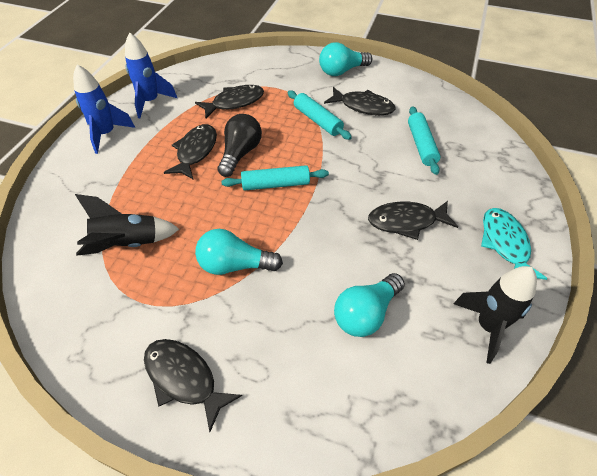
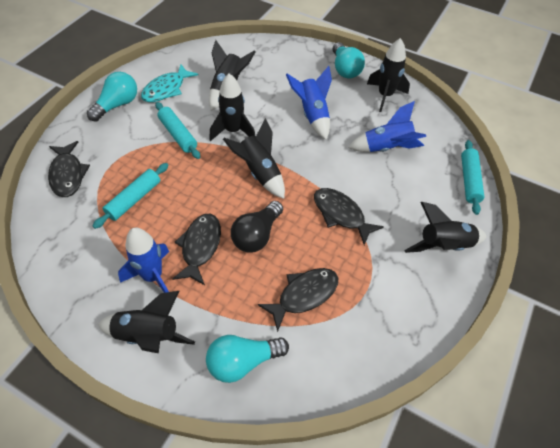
black fish: [144,339,242,432] [164,124,217,179] [195,85,264,118] [324,87,395,115] [368,201,458,240] = 5 -> [48,141,90,197] [172,214,221,285] [258,268,338,332] [314,188,384,245] = 4
black rocket: [75,194,179,256] [453,266,537,364] = 2 -> [98,291,195,353] [209,40,255,111] [209,74,256,141] [223,118,285,199] [367,38,410,112] [404,202,487,253] = 6
blue rocket: [73,64,135,154] [125,33,177,118] = 2 -> [118,227,169,293] [286,66,332,140] [348,101,426,152] = 3

